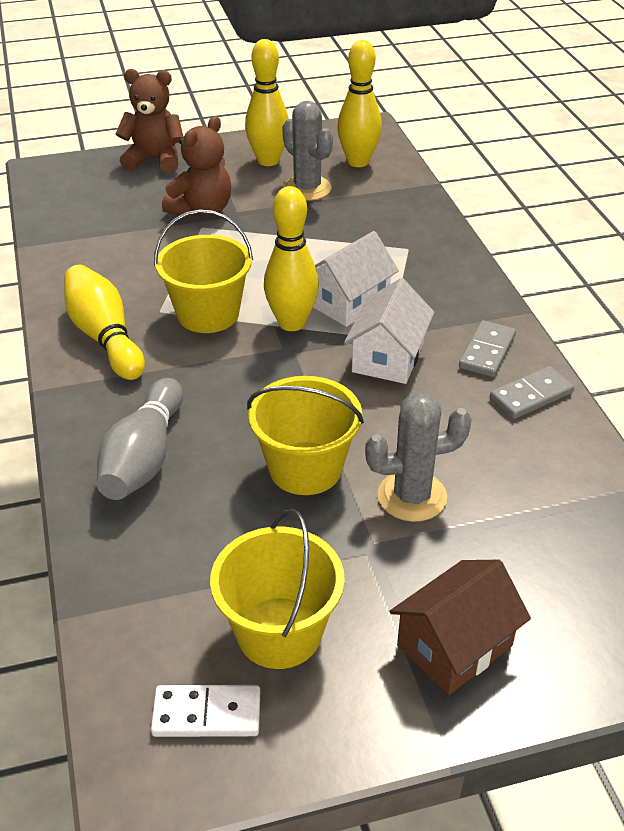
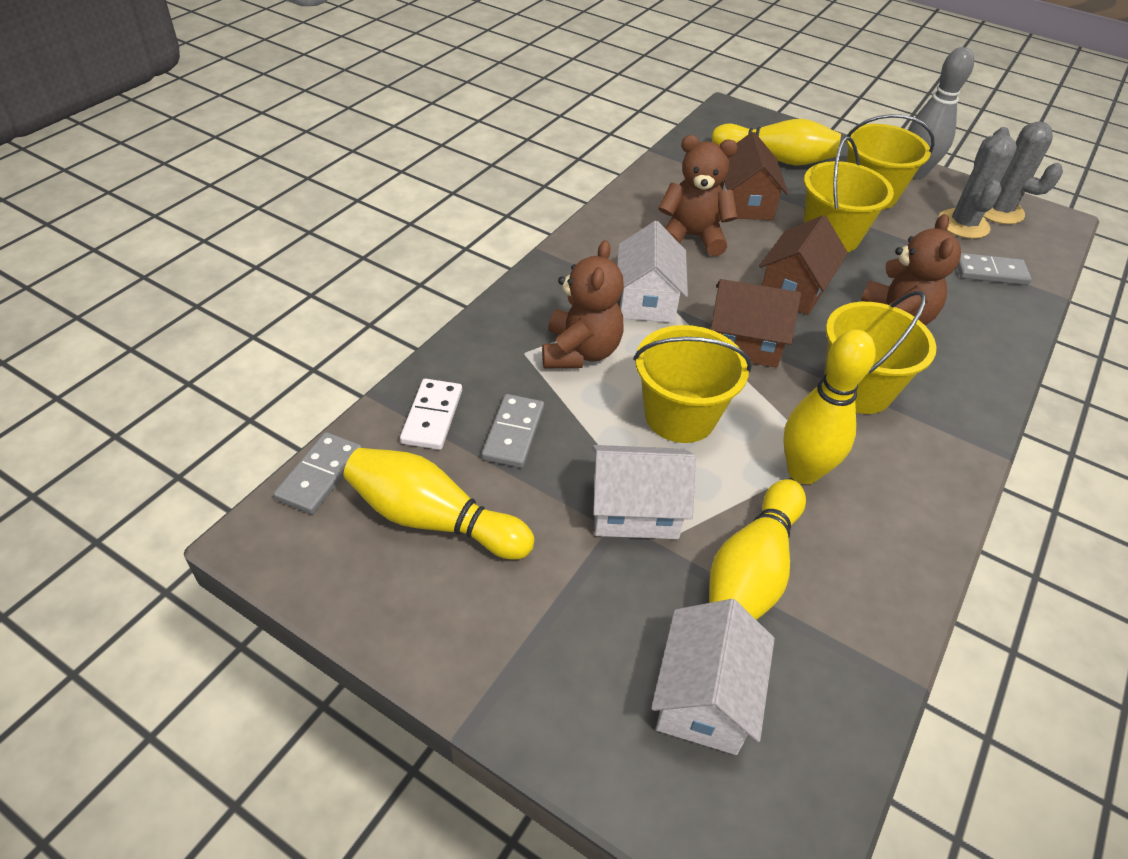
brown house: [389,560,531,695] = 1 -> [710,279,801,368] [720,132,788,220] [759,215,848,315] = 3
brown teddy bear: [116,69,183,173] [162,116,231,219] = 2 -> [542,240,624,369] [658,135,738,256] [861,214,961,325] = 3
grey domino: [459,320,516,377] [490,366,574,419] = 2 -> [273,432,362,514] [482,394,544,468] [957,253,1032,285] = 3
white house: [313,231,399,327] [344,278,434,384] = 2 -> [592,445,696,539] [617,221,688,323] [651,599,775,755] = 3
yellow bucket: [154,209,253,333] [210,509,345,669] [247,376,364,495] = 3 -> [633,325,752,443] [804,136,894,252] [824,291,936,414] [846,114,935,209] = 4

